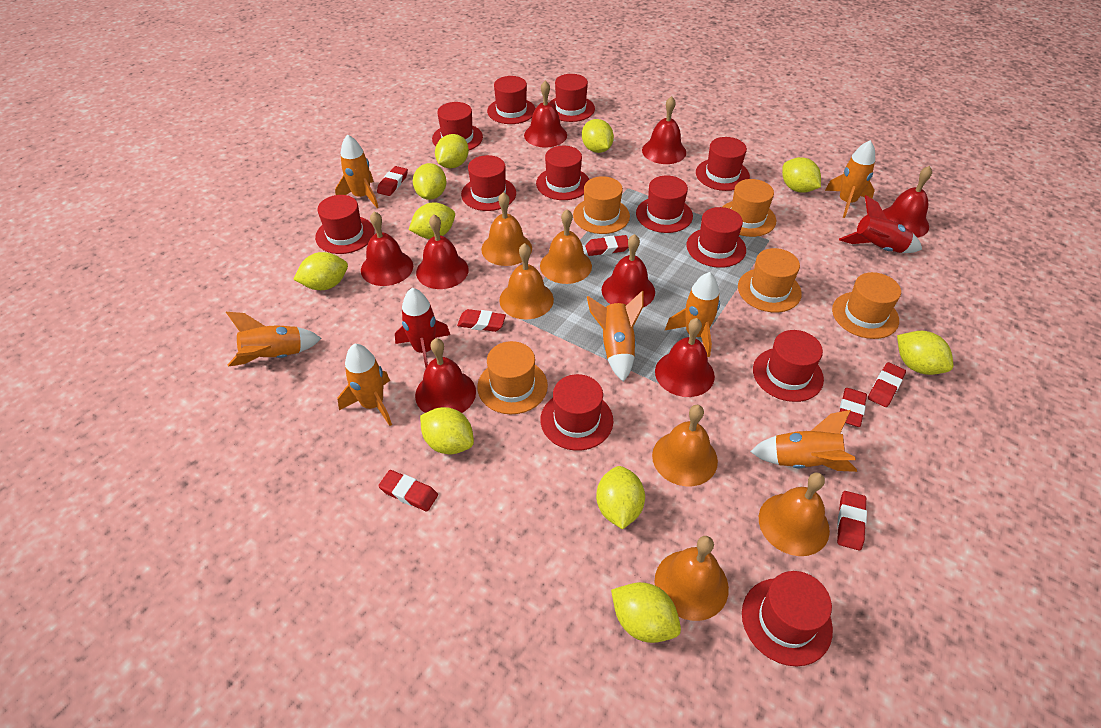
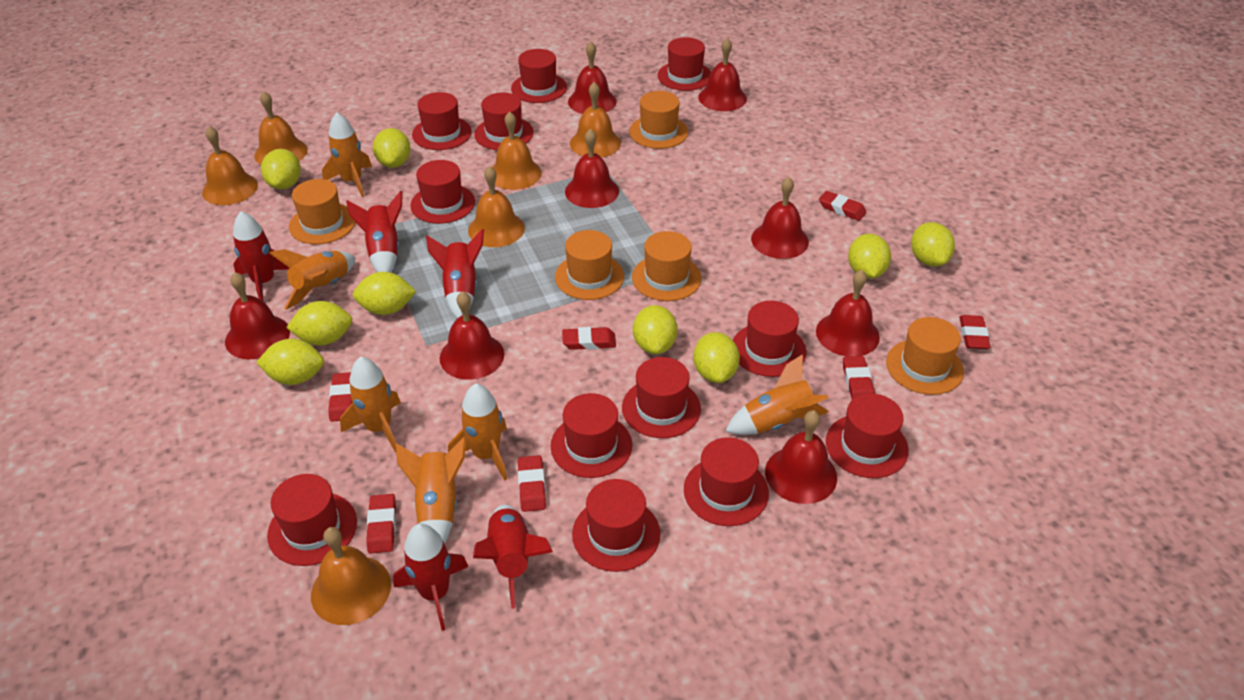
orange rocket: [226,312,321,367] [335,134,379,208] [338,344,392,426] [587,291,644,382] [665,272,720,357] [750,410,857,472] [825,140,875,218] = 7 -> [269,249,355,310] [322,112,372,197] [340,357,401,452] [395,436,467,544] [448,383,507,481] [725,354,829,435] = 6
red rocket: [395,288,450,367] [839,195,922,253] = 2 -> [233,211,289,301] [346,191,402,273] [393,524,468,631] [426,229,484,318] [473,505,553,609] = 5
yellow lemon: [293,252,348,290] [409,202,455,239] [413,163,446,200] [420,407,474,454] [435,134,469,168] [582,119,614,153] [596,466,645,529] [611,582,681,643] [782,157,821,193] [897,331,953,375] = 10 -> [256,339,324,385] [261,149,301,189] [286,301,352,346] [353,272,416,315] [373,128,411,168] [633,305,678,354] [693,332,740,383] [848,233,891,279] [911,222,955,267] = 9

